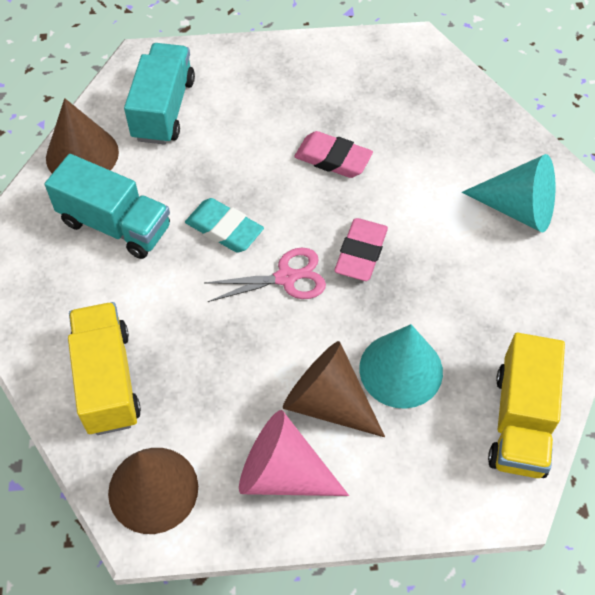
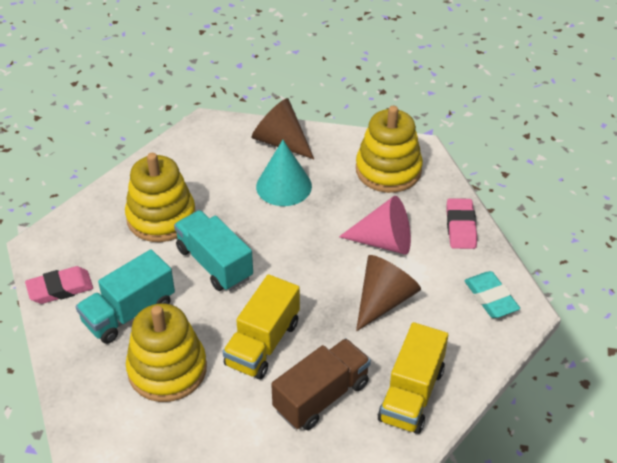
brown cone: [46,98,119,173] [108,448,198,534] [283,341,385,437] = 3 -> [252,98,314,159] [356,255,421,332] = 2
brown truck: none = 0 -> [271,338,371,430] = 1
pink scissors: [205,248,326,302] = 1 -> none = 0
turquoise cone: [359,324,443,409] [462,154,555,232] = 2 -> [256,140,312,206] = 1
yellow stacking toy: none = 0 -> [125,153,196,242] [126,304,207,402] [356,106,423,193] = 3

